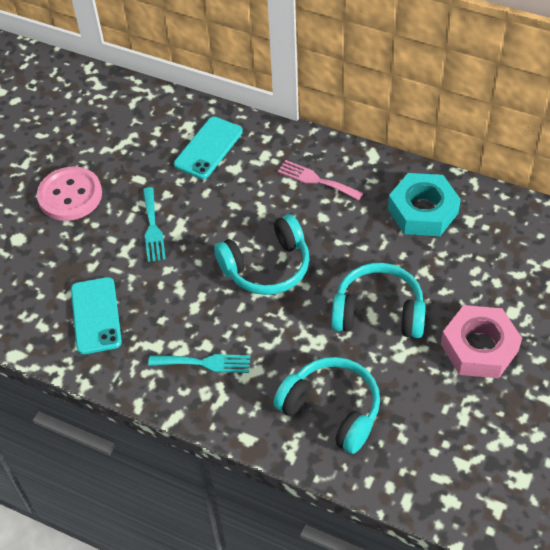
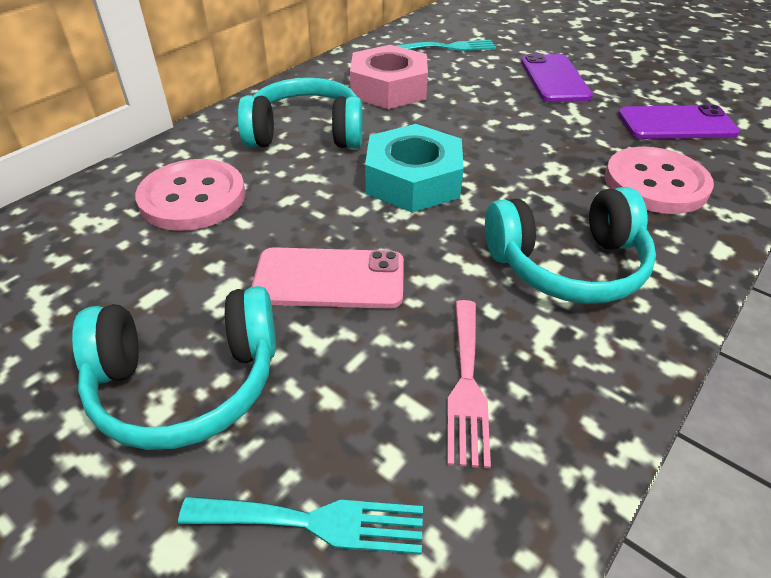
pink button: [37,166,102,221] = 1 -> [135,159,245,231] [605,147,714,214] = 2
pink phone: none = 0 -> [251,247,404,309] = 1
purple phone: none = 0 -> [521,54,593,102] [618,105,740,139] = 2
turquoise phone: [71,277,122,354] [174,117,243,179] = 2 -> none = 0

